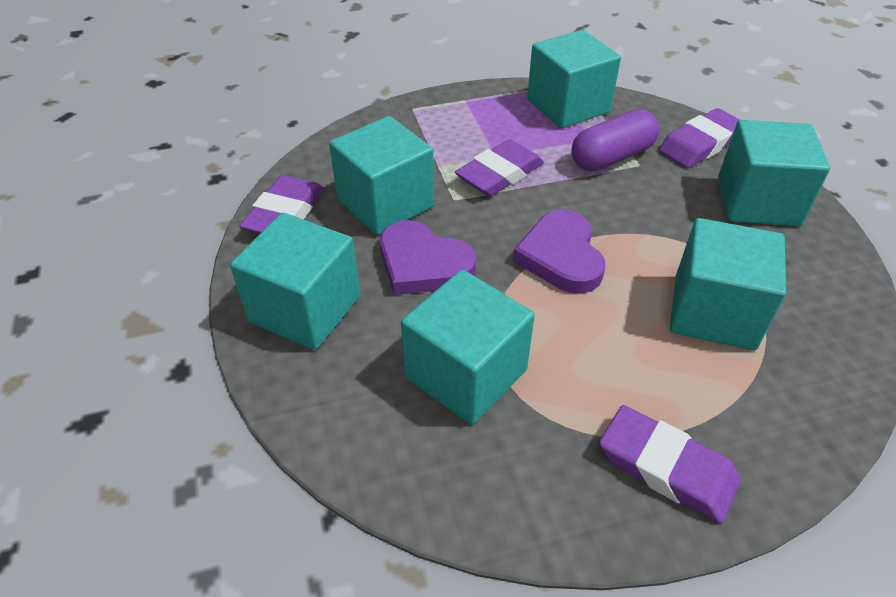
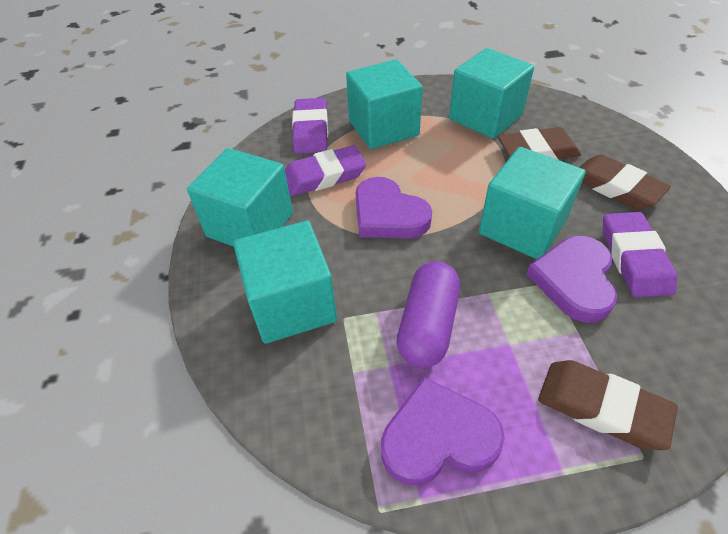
brown eraser: none = 0 -> [498,127,581,160] [538,360,678,450] [579,154,671,210] = 3
purple eraser: [239,175,324,234] [455,139,544,196] [599,405,741,523] [659,108,740,168] = 4 -> [285,145,366,196] [292,98,328,154] [603,212,677,297] = 3
purple heart: [380,220,476,295] [513,210,606,294] = 2 -> [356,177,432,238] [381,377,505,485] [526,236,617,323] = 3
turquoise cube: [230,213,360,350] [329,116,434,235] [401,270,535,425] [527,30,621,128] [670,218,786,350] [718,120,830,226] = 6 -> [187,148,293,247] [233,221,337,344] [346,59,423,149] [449,48,534,139] [479,147,586,259] = 5

